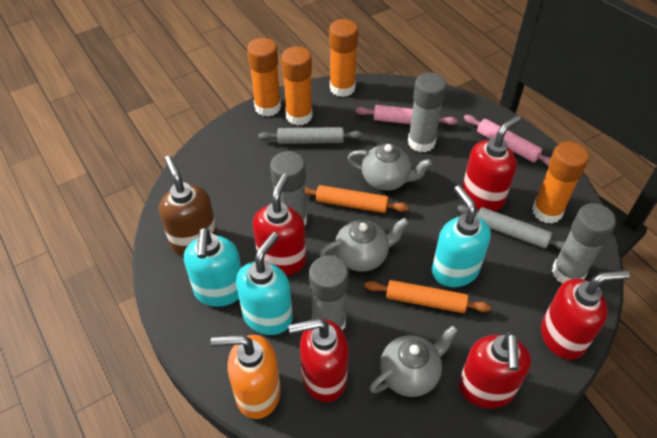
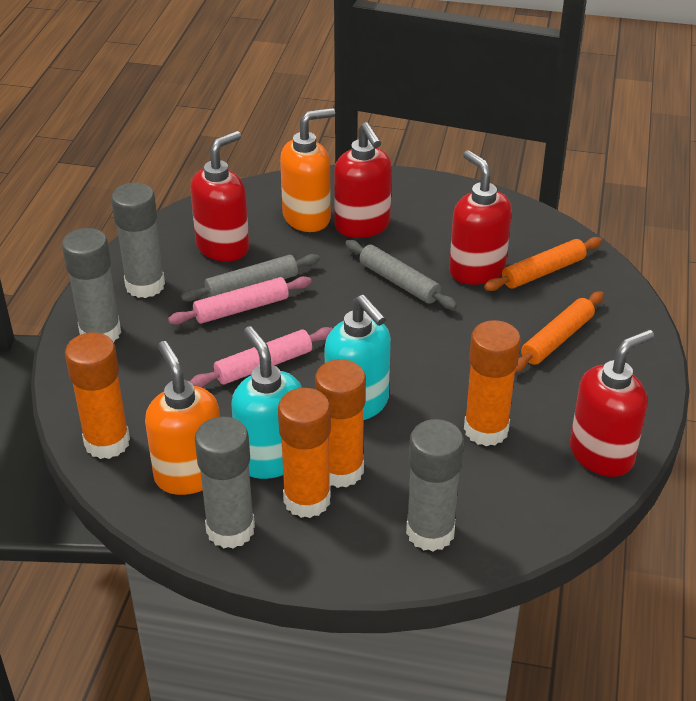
brown soap dispenser: [159,156,218,256] = 1 -> none = 0
grey teapot: [320,218,409,272] [348,144,432,191] [370,325,458,397] = 3 -> none = 0
orange soap dispenser: [211,335,281,419] = 1 -> [145,341,220,495] [280,108,335,232] = 2
red soap dispenser: [253,173,306,275] [288,318,349,402] [459,332,531,408] [462,116,521,211] [541,270,630,360] = 5 -> [190,131,249,261] [334,122,392,238] [449,150,512,285] [570,329,654,477] = 4
turquoise soap dispenser: [184,227,241,307] [236,232,293,335] [432,185,491,287] = 3 -> [232,326,302,479] [324,295,391,420] = 2

